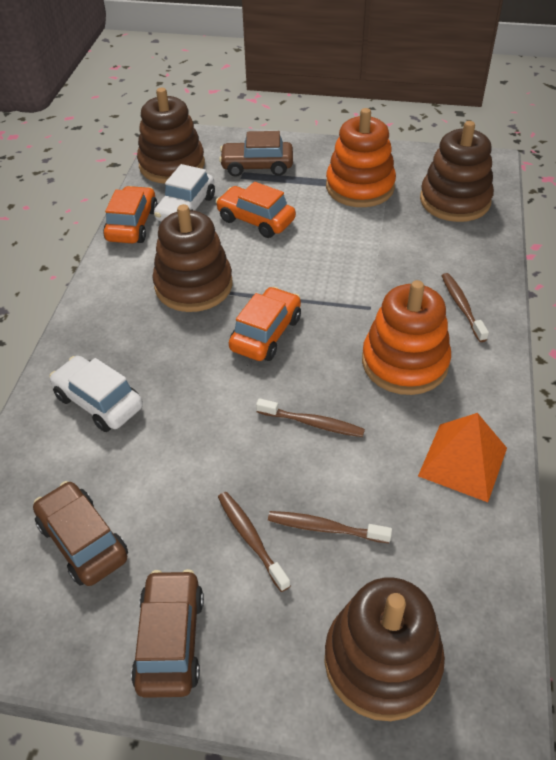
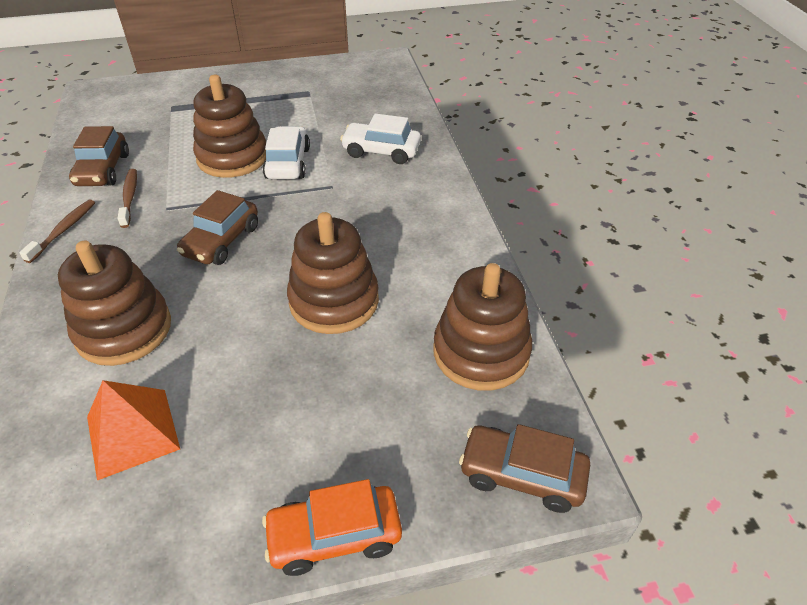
brown toothbrush: [218,492,290,592] [256,398,365,437] [268,511,392,543] [442,273,489,342] = 4 -> [19,200,95,263] [117,169,137,228] = 2
orange car: [103,186,158,243] [216,182,296,238] [229,287,301,361] = 3 -> [262,479,402,576] = 1
orange stacking toy: [326,108,396,207] [362,280,451,395] = 2 -> none = 0

